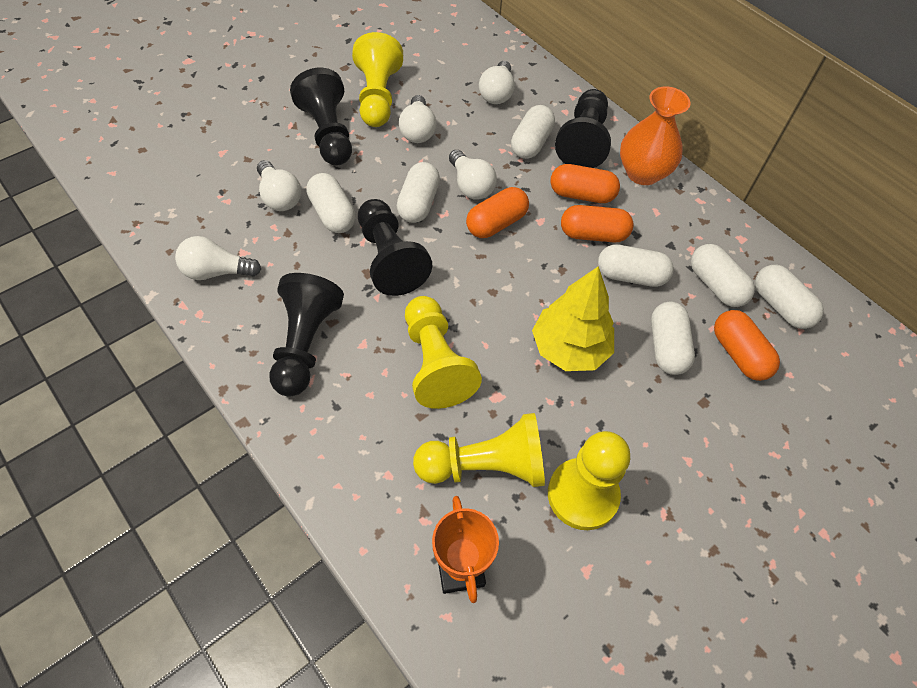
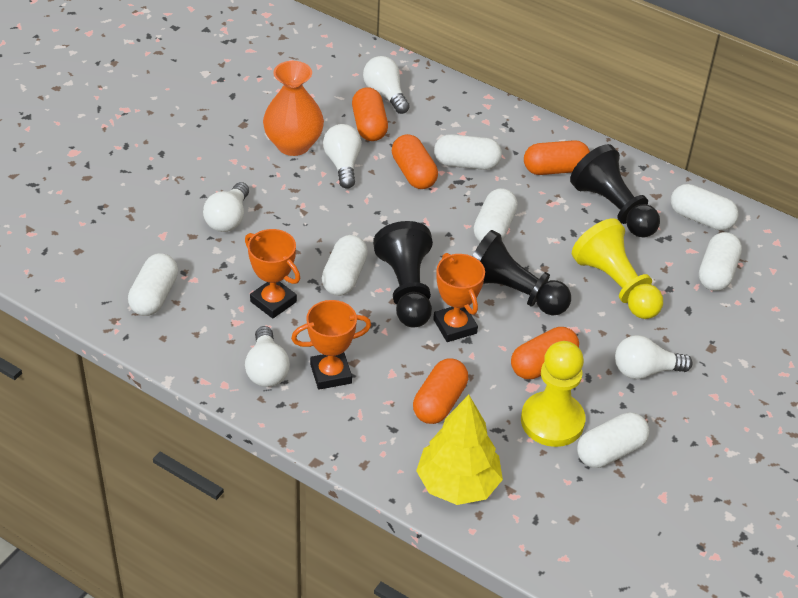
black pawn: [270,273,344,397] [290,68,352,165] [358,199,432,296] [555,89,611,168] = 4 -> [373,221,433,327] [473,230,571,316] [570,144,660,238] = 3
orange capsule: [466,187,529,238] [550,164,620,203] [561,205,634,242] [714,310,780,381] = 4 -> [352,87,388,141] [392,134,438,189] [413,358,468,424] [511,327,579,379] [524,140,590,175] = 5
orange trophy: [432,496,499,603] = 1 -> [245,229,300,319] [291,300,371,390] [433,253,485,342] = 3
yellow pawn: [352,32,403,127] [405,296,482,409] [413,413,545,487] [548,431,630,530] = 4 -> [521,341,585,447] [572,218,663,319] = 2

